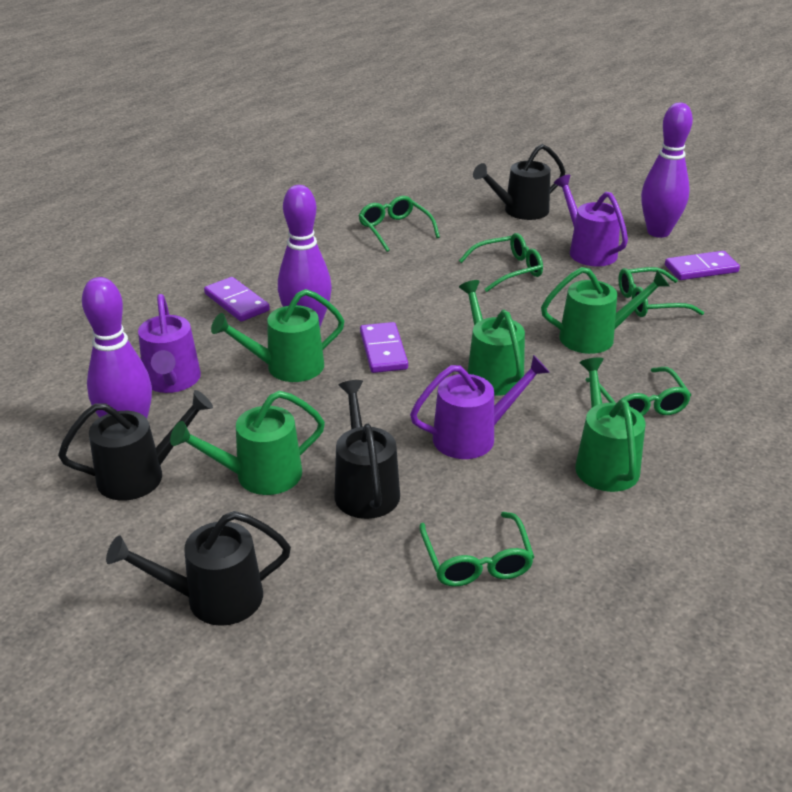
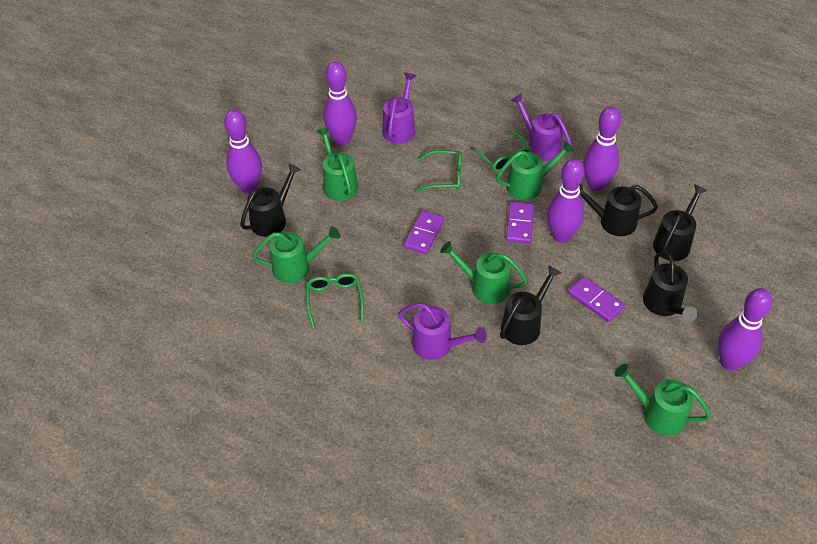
black watering can: [58,390,213,501] [106,511,291,626] [334,380,400,519] [473,144,565,220] = 4 -> [240,163,301,237] [500,265,561,345] [579,183,658,236] [643,252,698,322] [653,184,707,261] = 5
green glasses: [358,196,440,252] [419,512,534,587] [459,233,543,292] [586,367,691,416] [618,267,704,317] = 5 -> [306,273,364,328] [416,150,462,192] [470,131,531,172] = 3
purple bowling pin: [82,277,152,418] [278,185,332,327] [641,103,693,238] = 3 -> [224,110,262,193] [323,61,357,145] [547,159,585,243] [583,107,621,191] [718,288,772,371] = 5

